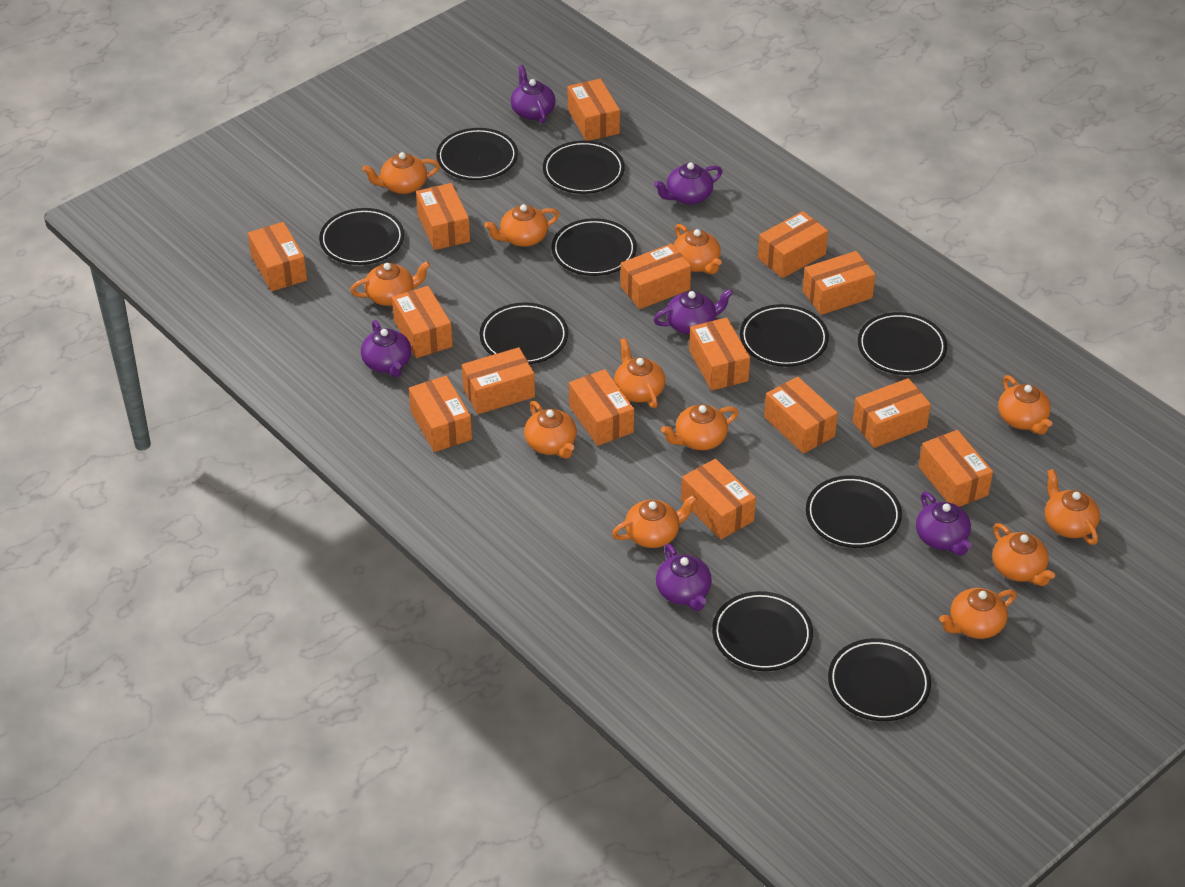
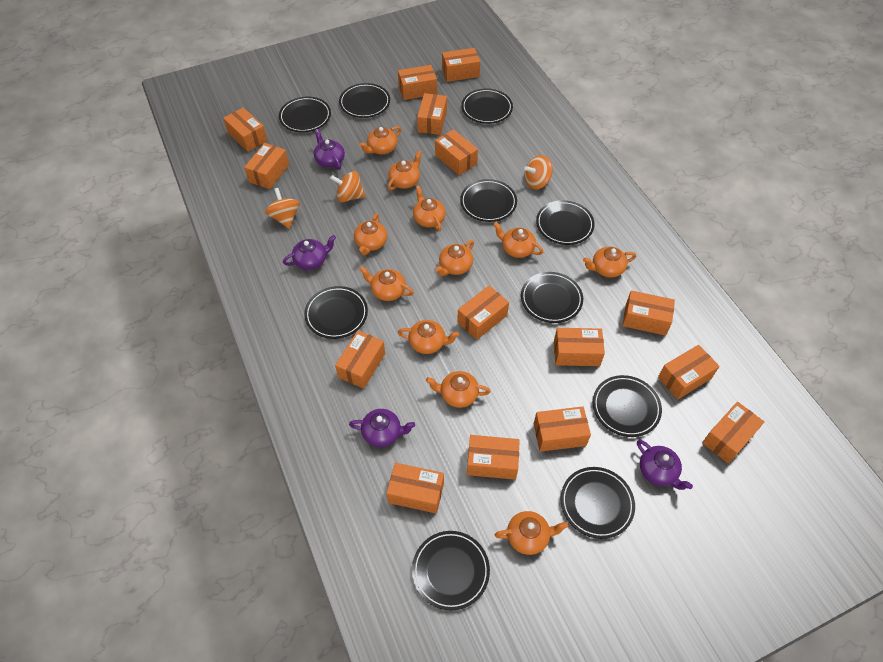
orange spinning top: none = 0 -> [265,188,300,229] [330,171,366,202] [524,155,553,189] = 3
orange teapot: [350,261,430,306] [362,152,440,194] [484,204,559,247] [524,401,577,459] [612,495,697,548] [614,338,665,408] [661,404,738,450] [673,224,722,274] [939,588,1017,639] [992,523,1055,586] [998,375,1052,434] [1045,469,1100,545] = 12 -> [354,213,387,255] [359,126,401,155] [359,266,414,301] [388,150,422,190] [398,320,459,354] [413,185,446,231] [426,371,491,408] [435,240,474,276] [493,222,543,258] [494,511,568,555] [583,246,636,278] = 11
purple teapot: [361,320,411,377] [511,65,555,123] [654,163,722,204] [654,289,733,335] [656,544,712,611] [916,491,972,556] = 6 -> [283,235,336,270] [314,129,345,170] [349,409,415,447] [637,440,693,490] = 4

